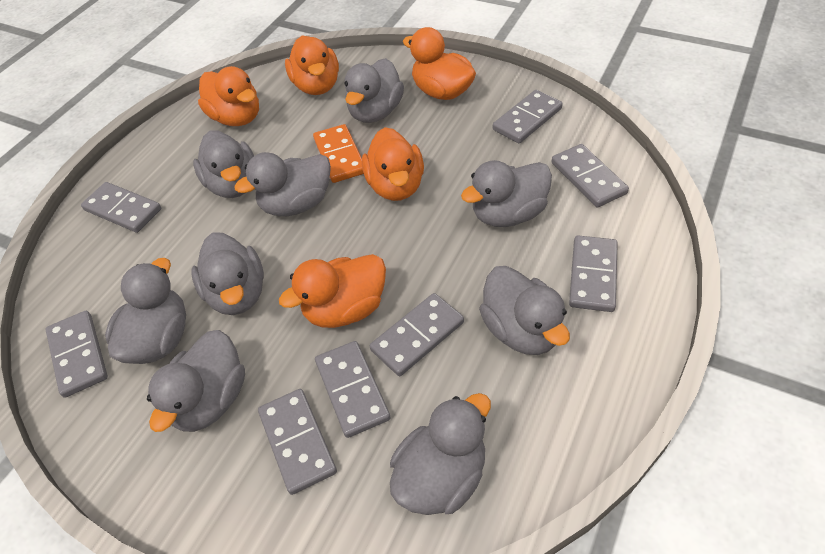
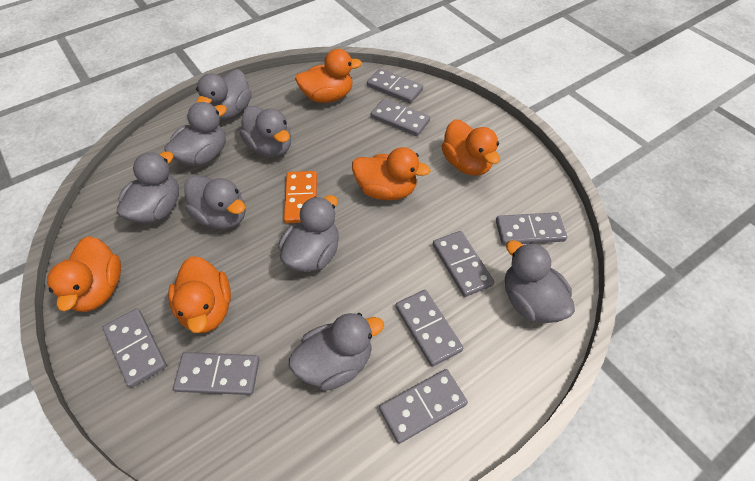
grey duck: [105,258,186,364] [147,330,245,432] [191,233,264,315] [193,130,254,198] [235,152,331,216] [345,58,404,123] [390,393,491,515] [461,160,552,227] [479,266,570,355] = 9 -> [117,151,179,224] [164,102,227,166] [184,175,246,229] [196,69,252,121] [240,106,291,157] [278,195,339,272] [289,313,384,391] [505,240,575,323] = 8

